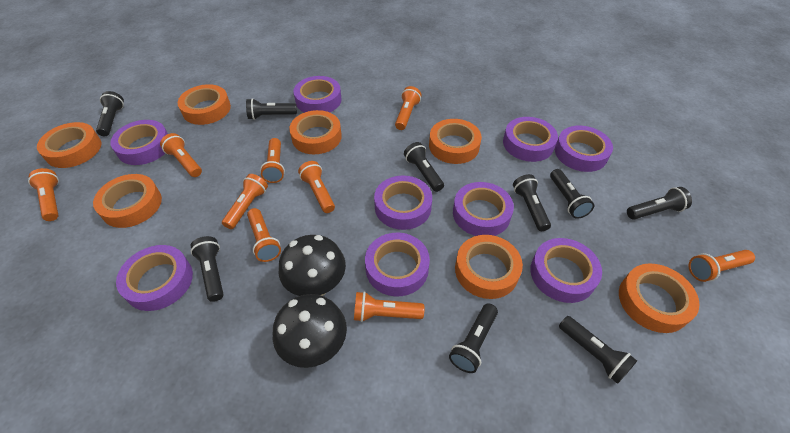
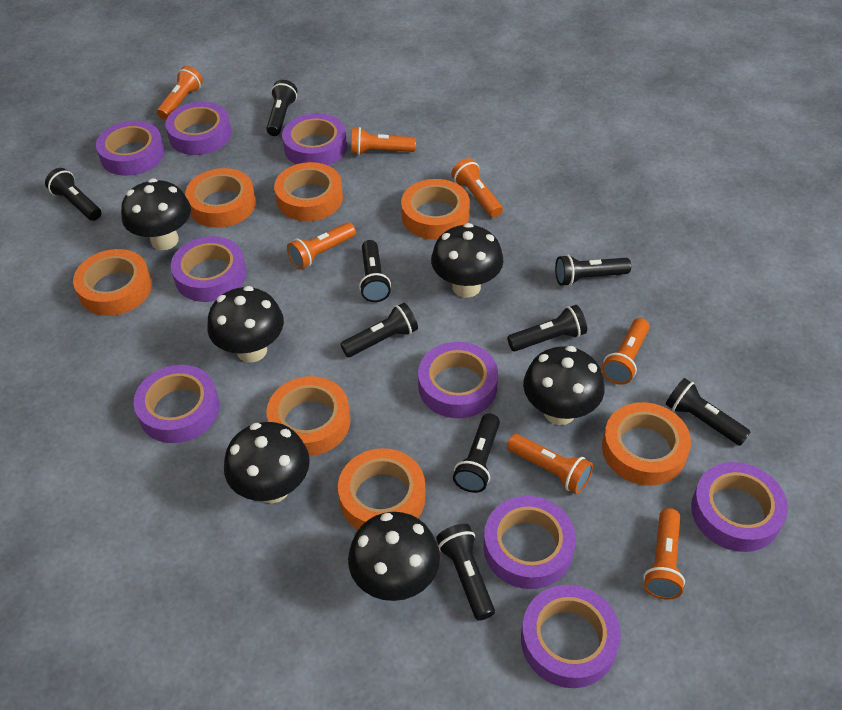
black mushroom: [273,294,347,368] [279,235,346,296] = 2 -> [121,178,191,250] [207,286,284,363] [224,422,310,503] [348,512,440,601] [431,223,503,298] [523,346,605,425] = 6
orange flashlight: [28,168,59,221] [160,133,202,177] [222,174,268,229] [247,208,281,262] [260,138,285,183] [298,161,335,213] [354,291,424,322] [395,86,422,130] [688,250,755,282] = 9 -> [157,66,203,120] [287,222,356,269] [351,127,416,156] [451,158,503,218] [507,434,593,494] [602,318,650,385] [643,508,685,599] = 7

